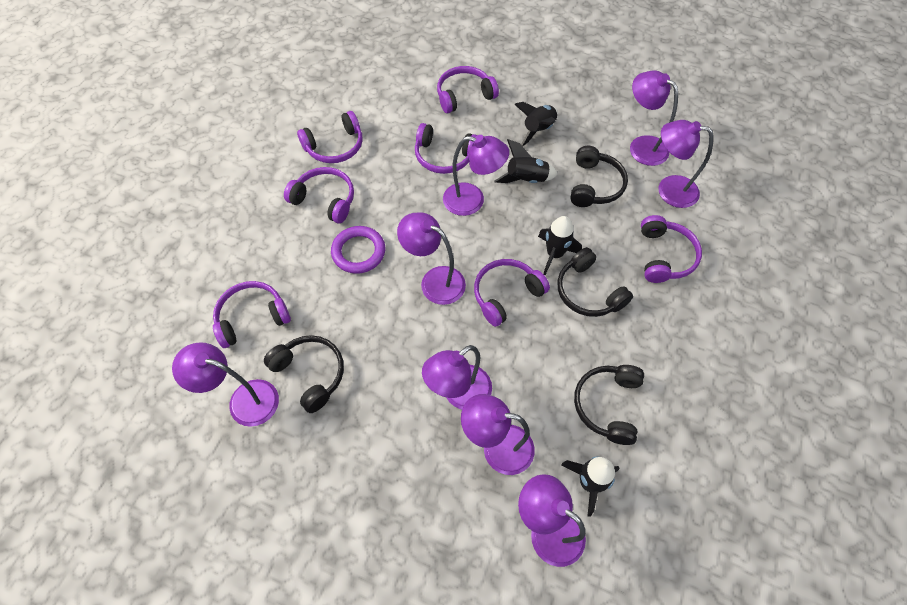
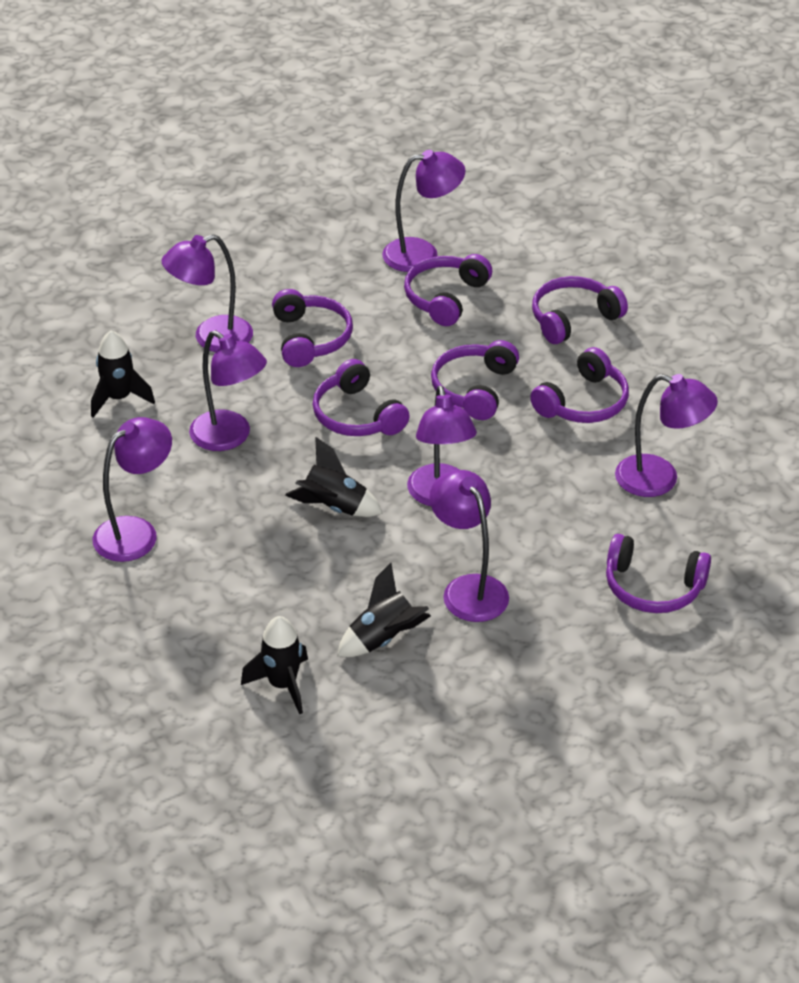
black headphones: [264,335,344,413] [558,247,633,317] [570,146,628,207] [574,365,644,445] = 4 -> none = 0
purple lamp: [172,342,279,427] [397,212,466,305] [422,345,492,410] [443,135,509,216] [461,394,535,475] [518,474,586,567] [630,71,678,166] [659,120,714,208] = 8 -> [93,417,172,562] [162,234,253,352] [189,330,267,451] [382,150,466,272] [407,385,477,506] [430,470,509,622] [615,374,718,497] = 7
purple ring: [331,226,385,274] = 1 -> none = 0

